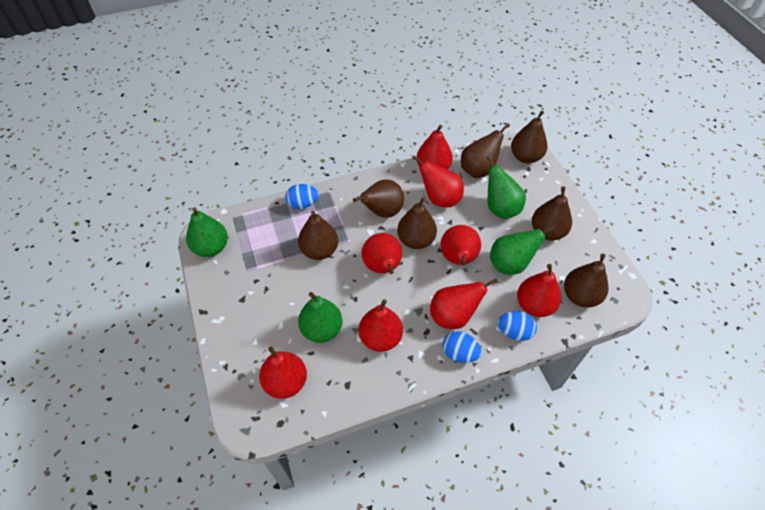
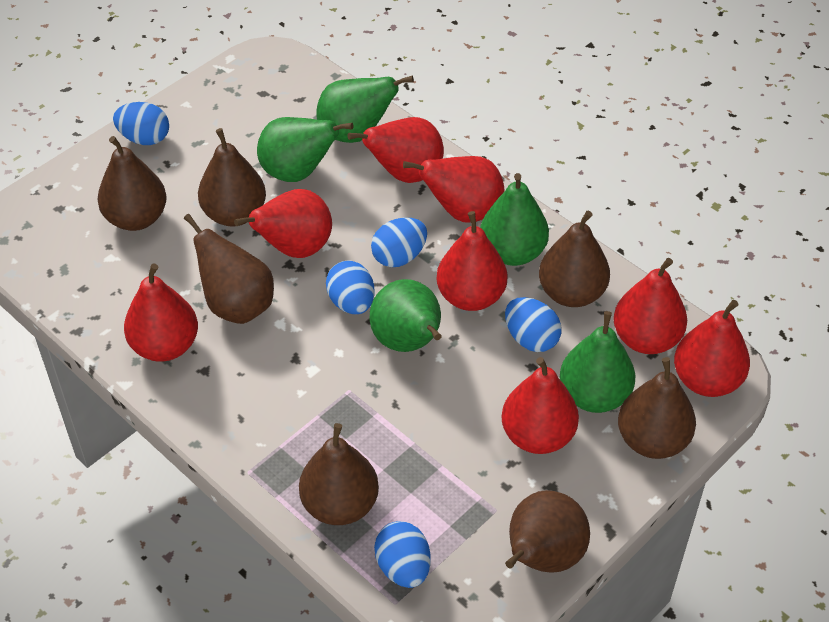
blue egg: [285,184,319,209] [442,331,482,363] [498,311,537,341] = 3 -> [113,102,169,145] [326,260,374,314] [371,218,427,267] [374,521,431,588] [505,297,561,352] = 5
green pear: [186,207,228,257] [298,292,342,343] [486,155,526,219] [490,225,556,275] = 4 -> [257,117,353,182] [316,76,414,143] [370,279,441,352] [480,173,549,266] [560,311,635,413] = 5

